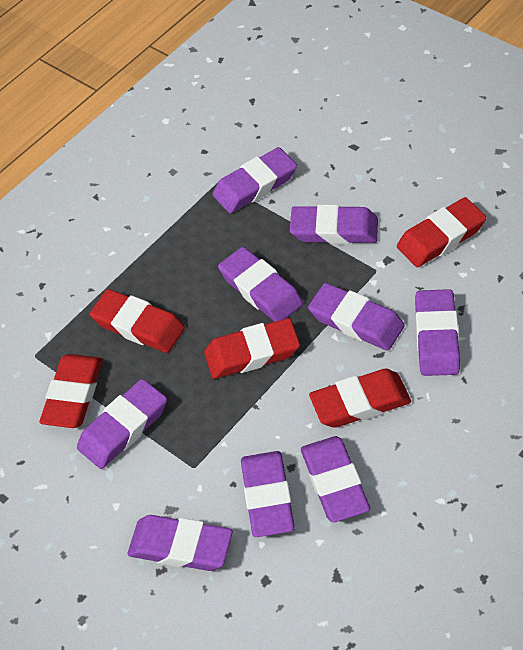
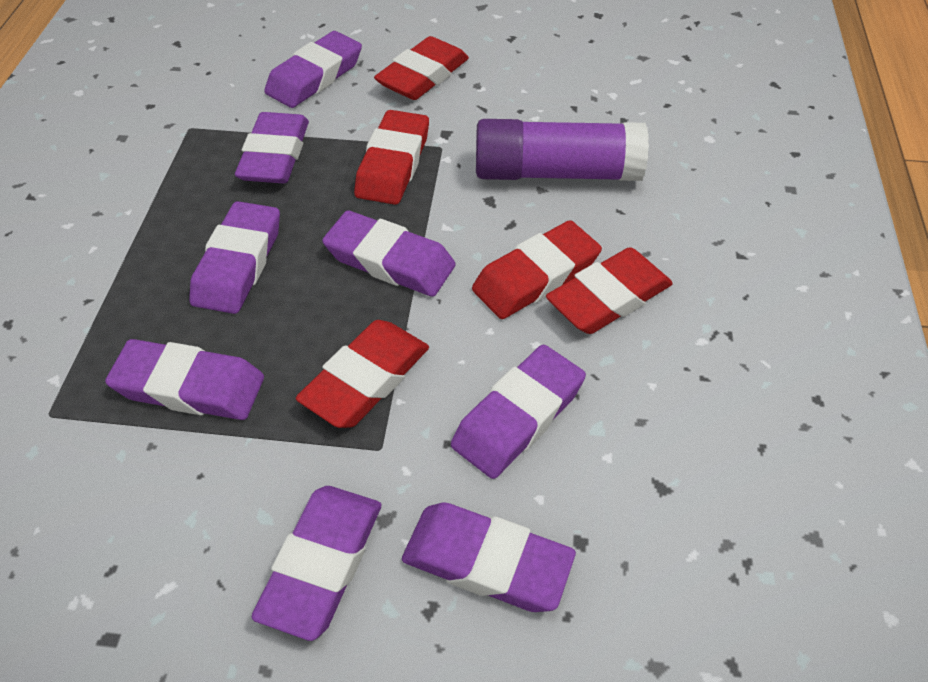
purple eraser: [77,379,167,469] [128,515,233,571] [212,147,297,213] [218,247,303,322] [241,451,295,537] [290,204,378,244] [301,436,370,522] [308,283,405,351] [415,289,460,376] = 9 -> [105,339,264,420] [189,201,280,314] [235,112,309,183] [252,486,382,641] [264,31,362,108] [322,211,456,297] [402,502,576,612] [451,345,586,479] = 8
purple glue stick: none = 0 -> [476,119,649,181] = 1

